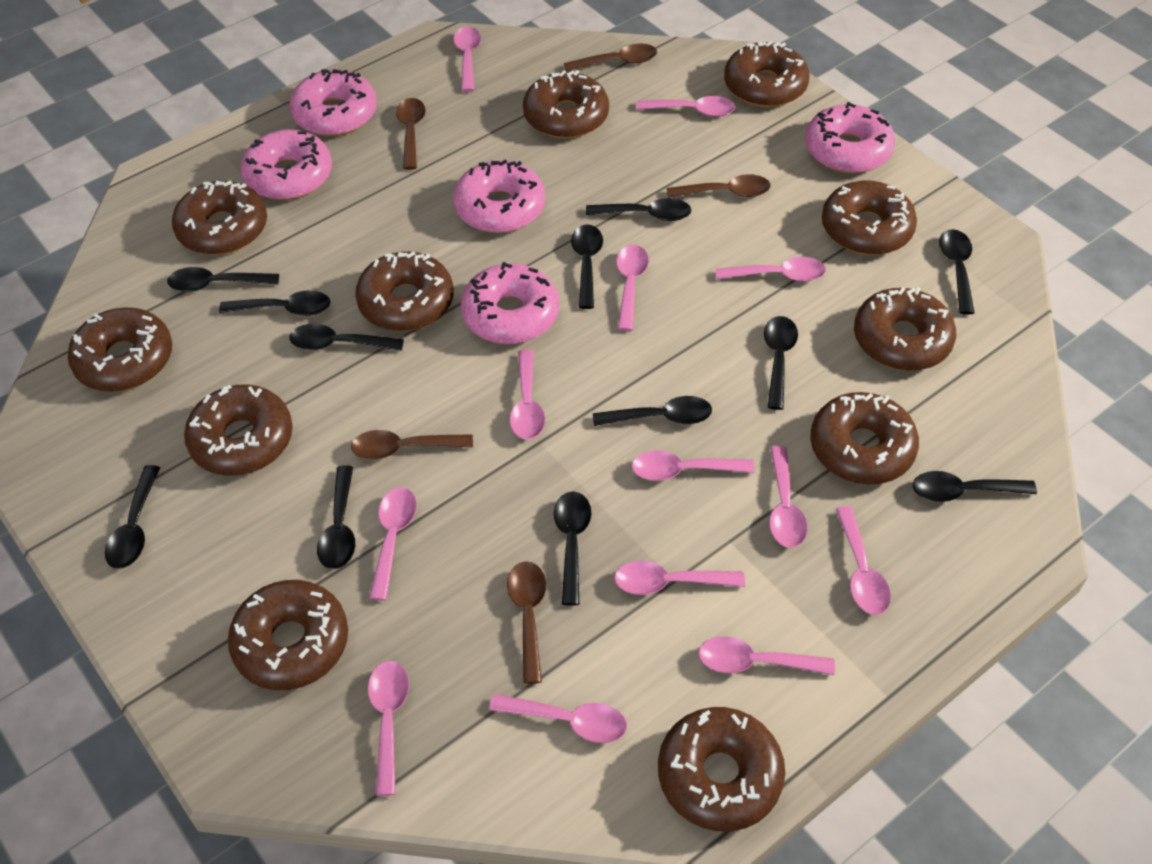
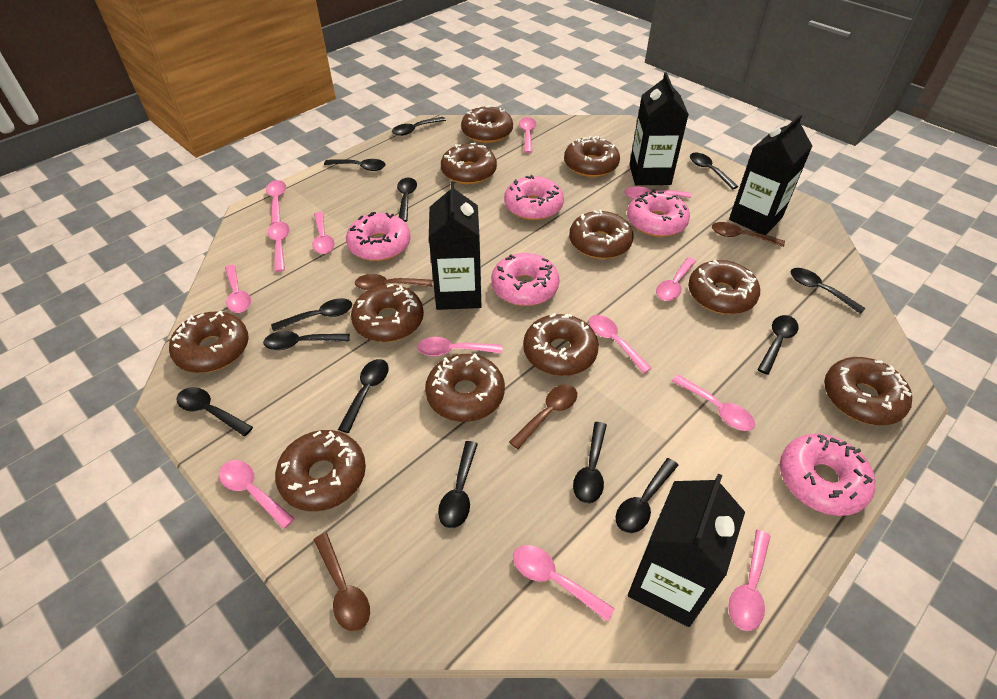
black carton: none = 0 -> [429,181,481,310] [628,474,745,627] [629,72,689,185] [729,114,812,235] = 4
black spoon: [105,465,160,569] [167,267,279,292] [219,290,330,316] [289,324,404,351] [317,465,355,569] [554,491,591,605] [571,224,603,309] [586,198,691,221] [593,396,712,426] [764,316,798,410] [913,471,1037,502] [939,229,974,315] = 12 -> [177,387,253,436] [263,331,350,350] [271,298,352,332] [324,159,386,171] [338,359,389,433] [392,117,446,136] [397,178,417,222] [438,441,478,528] [573,422,607,504] [616,458,678,533] [690,153,739,189] [757,315,799,375] [790,268,866,314] = 13
brown spoon: [351,430,473,459] [396,98,426,170] [507,561,546,684] [564,43,657,72] [667,174,771,198] = 5 -> [314,533,370,631] [355,274,433,290] [509,385,577,449] [712,222,785,247] = 4

